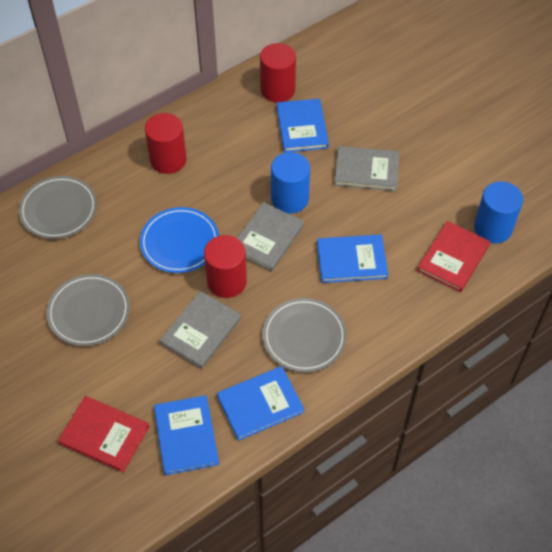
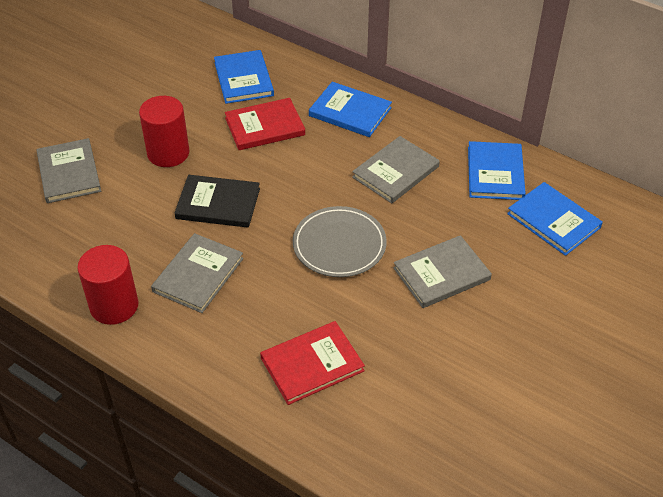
black book: none = 0 -> [175,175,260,228] = 1
blue cylinder: [271,152,310,214] [474,181,523,244] = 2 -> none = 0
blue plate: [140,207,219,273] = 1 -> none = 0
grey book: [160,291,241,369] [237,202,304,272] [334,146,400,191] = 3 -> [37,138,101,203] [151,233,244,313] [352,136,440,203] [393,235,492,308] = 4
grey plate: [19,176,97,239] [46,274,130,346] [262,298,347,372] = 3 -> [293,206,387,277] = 1
red cylinder: [145,113,187,174] [204,235,247,298] [260,43,296,102] = 3 -> [77,245,139,325] [139,96,189,167] = 2

